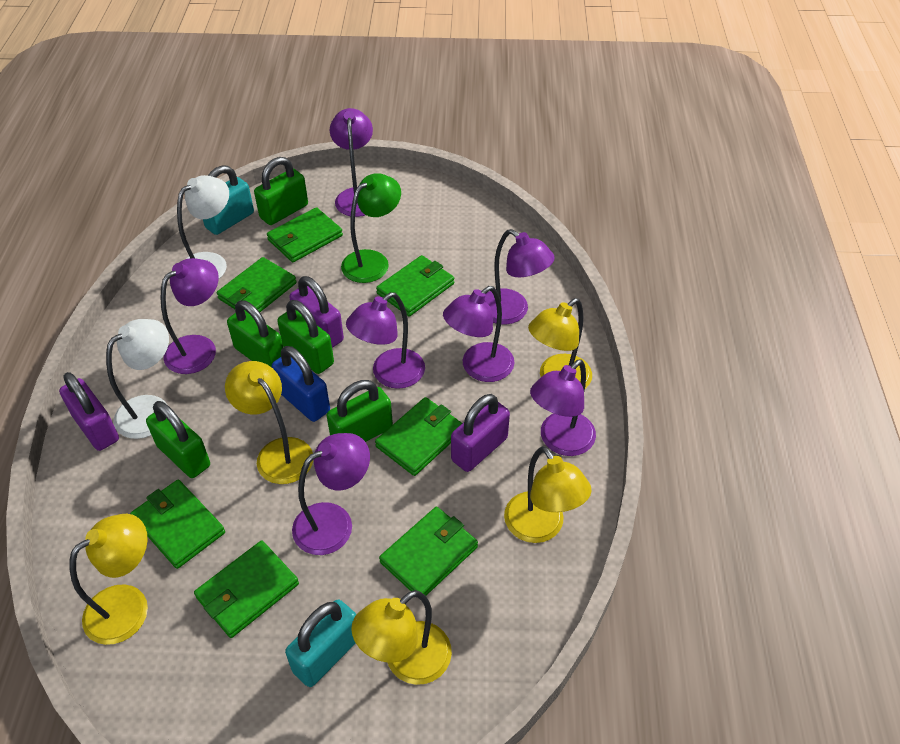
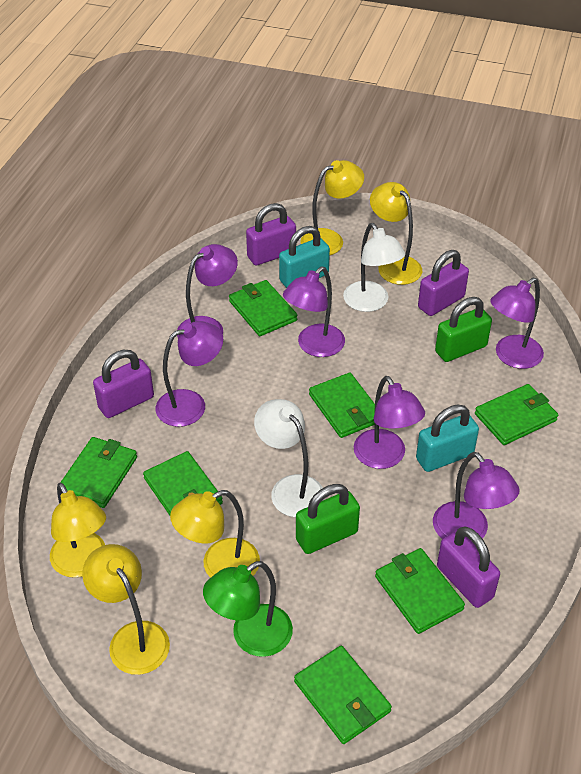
blue padlock: [272,346,330,422] = 1 -> none = 0
green padlock: [146,401,210,478] [227,301,283,367] [254,157,308,225] [277,300,334,374] [326,380,393,442] = 5 -> [296,484,360,554] [435,297,492,362] = 2
purple lamp: [161,258,219,374] [292,433,370,555] [330,108,373,217] [346,292,425,389] [443,286,514,382] [484,229,555,325] [530,359,596,456] = 7 -> [155,321,223,427] [177,244,238,337] [283,267,345,357] [354,376,425,469] [433,452,520,539] [490,278,544,369] = 6
purple padlock: [59,372,119,451] [289,276,344,348] [451,394,510,472] = 3 -> [93,350,154,418] [246,203,296,265] [418,250,469,316] [437,527,500,608] = 4

